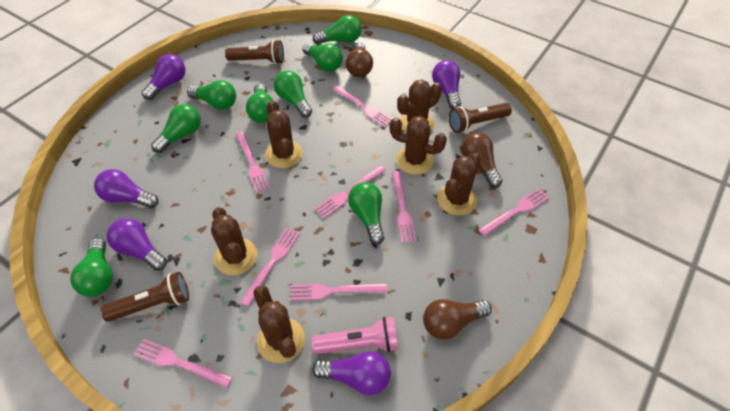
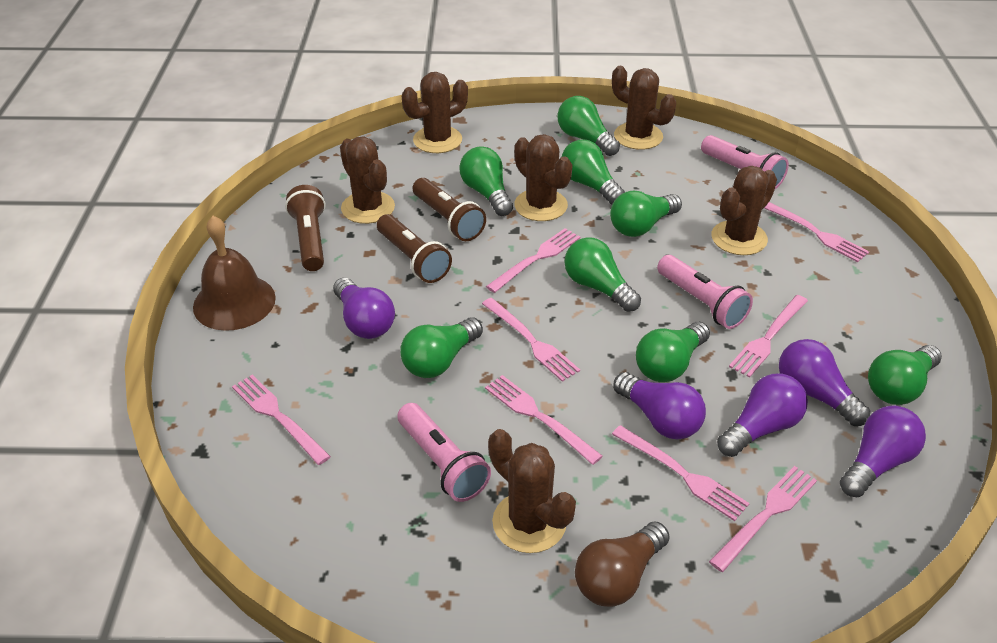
brown bell: none = 0 -> [193,216,276,331] = 1
brown light bulb: [346,42,373,77] [423,299,492,340] [461,132,503,188] = 3 -> [575,521,670,607] = 1
pink flashlight: [312,317,398,354] = 1 -> [397,403,491,502] [657,255,753,329] [701,135,789,189] = 3

